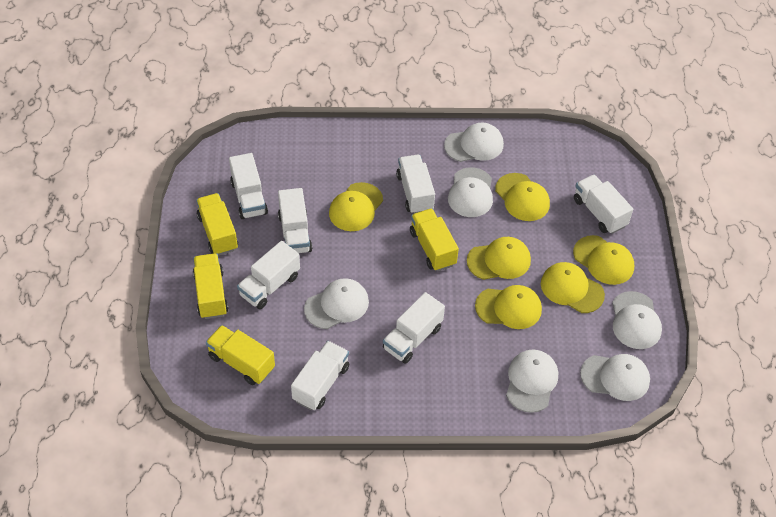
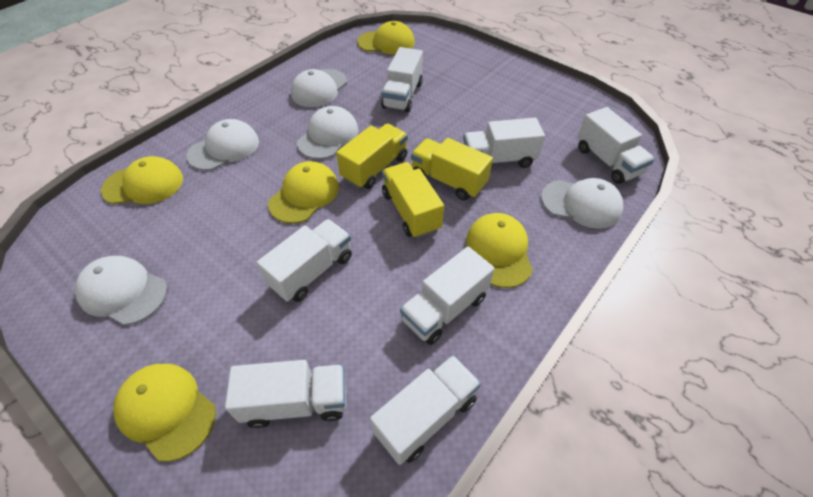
white cap: [304,278,369,329] [444,122,504,162] [448,167,493,217] [506,350,558,413] [580,354,650,401] [612,291,662,349] = 6 -> [75,256,167,325] [187,119,259,171] [291,69,347,107] [297,106,358,159] [541,178,624,229] = 5
yellow cap: [329,182,383,231] [467,237,531,280] [475,285,542,329] [495,173,550,221] [541,262,605,313] [573,235,634,285] = 6 -> [101,156,183,204] [113,364,216,462] [268,161,339,224] [357,21,415,54] [466,213,533,288] = 5
yellow truck: [193,253,228,319] [196,193,238,256] [206,325,275,385] [410,208,459,271] = 4 -> [336,124,408,189] [382,162,444,238] [411,138,493,201] = 3

